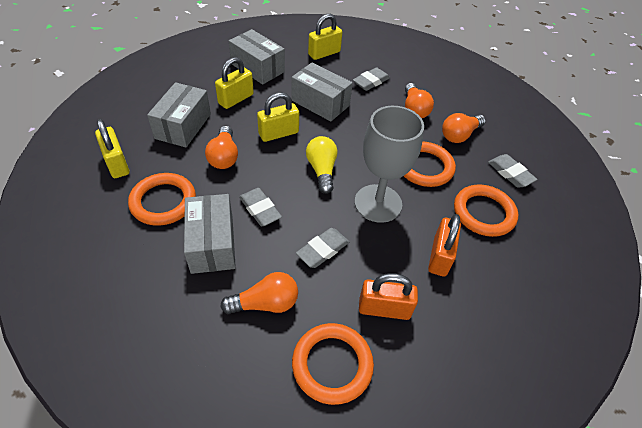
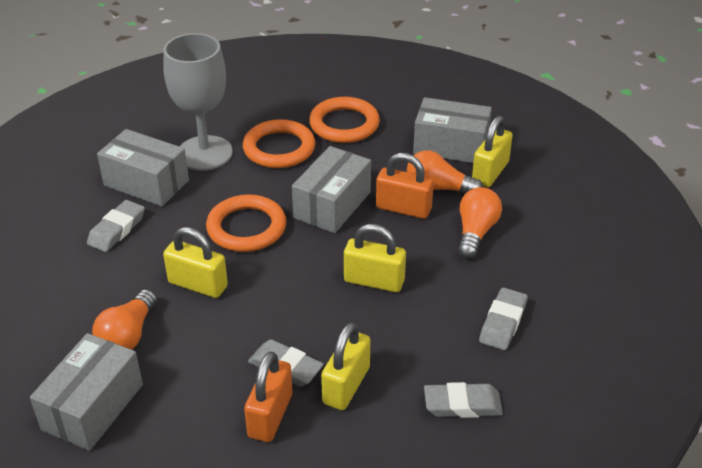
orange light bulb: [205,126,238,169] [220,272,298,314] [405,83,434,118] [442,113,486,143] = 4 -> [92,289,157,350] [407,150,483,193] [458,187,502,259] = 3
orange ring: [128,173,196,226] [292,323,374,405] [404,141,456,187] [454,185,518,237] = 4 -> [206,194,286,252] [243,119,315,168] [309,97,380,143] = 3
yellow light bulb: [306,136,338,194] = 1 -> none = 0

